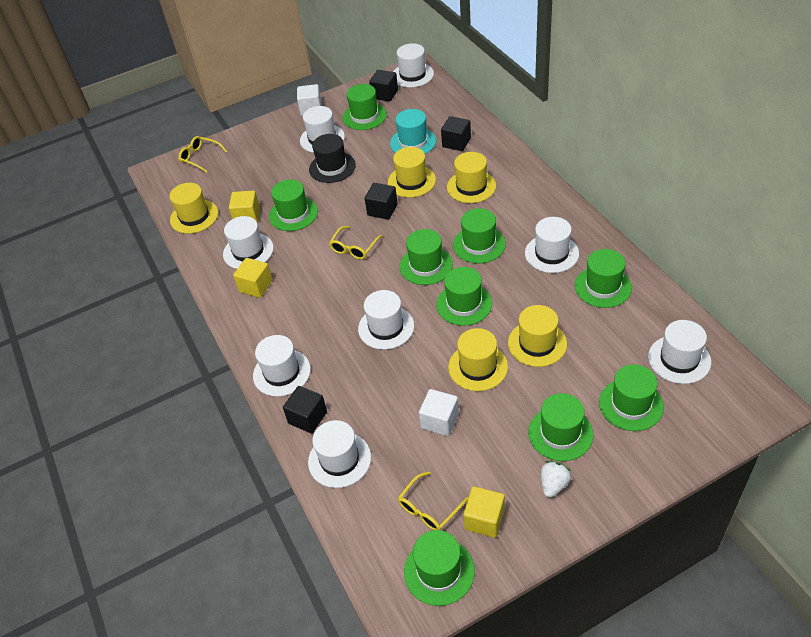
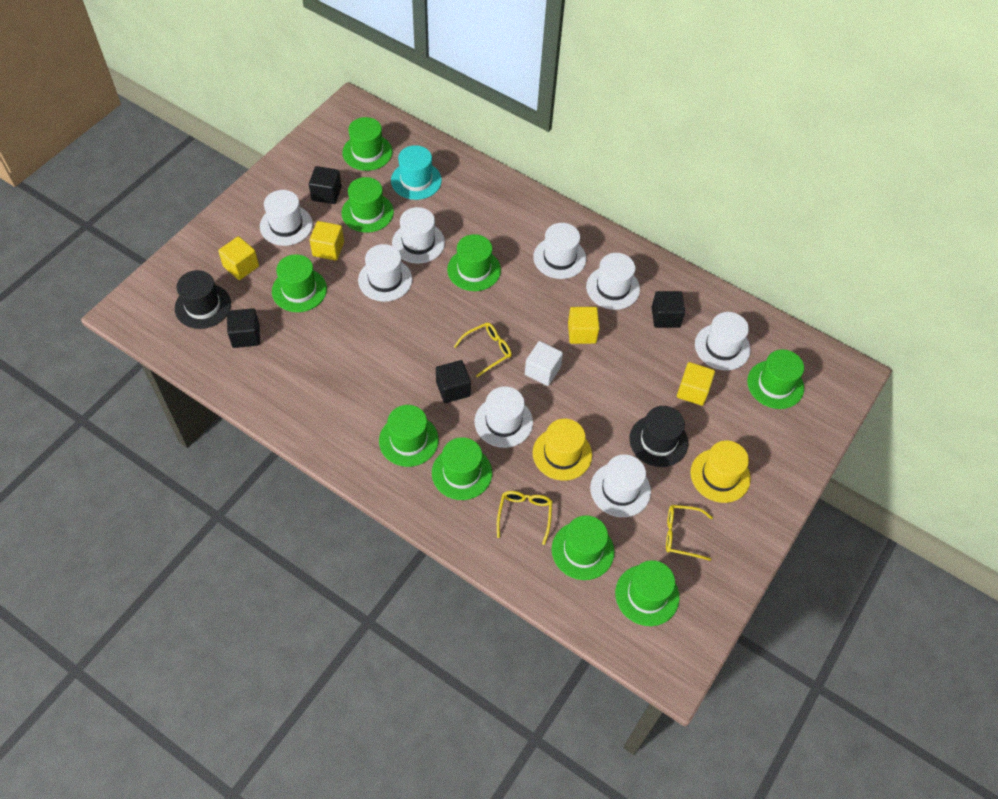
black hat: [309,134,356,183] = 1 -> [175,270,231,329] [629,406,688,467] = 2
white cube: [297,84,322,116] [419,389,459,436] = 2 -> [525,341,563,386] = 1
white strawberry: [541,461,571,498] = 1 -> none = 0
yellow cube: [229,190,260,223] [233,258,273,298] [463,486,505,538] = 3 -> [218,236,259,280] [310,221,344,261] [568,307,600,344] [677,362,715,406] = 4
yellow hat: [170,183,218,234] [388,147,436,198] [447,152,496,203] [448,328,508,391] [508,305,567,367] = 5 -> [533,419,592,481] [690,441,751,503] = 2

